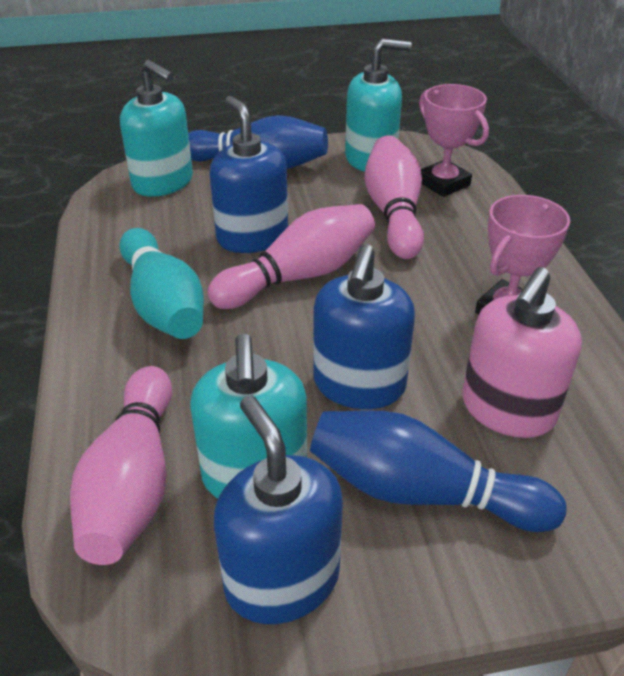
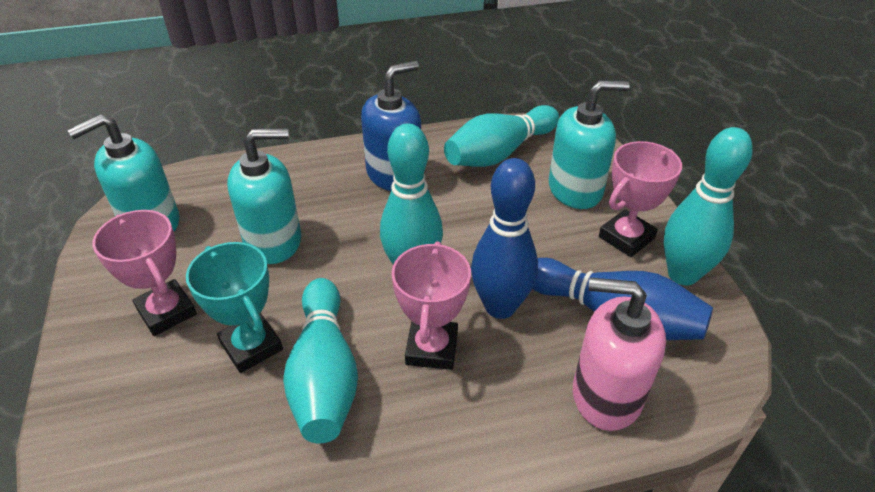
blue soap dispenser: [210,96,288,253] [214,395,343,624] [313,244,415,409] = 3 -> [361,61,421,191] = 1
pink bowling pin: [70,366,172,565] [207,204,375,309] [365,135,424,259] = 3 -> none = 0
pink trophy: [419,84,489,197] [475,195,570,315] = 2 -> [92,210,197,336] [391,241,471,370] [599,141,682,257] = 3
turquoise bowling pin: [119,228,204,339] = 1 -> [283,278,358,443] [380,123,443,265] [444,105,559,167] [664,127,753,285] = 4
turquoise trophy: none = 0 -> [186,242,283,373] = 1

